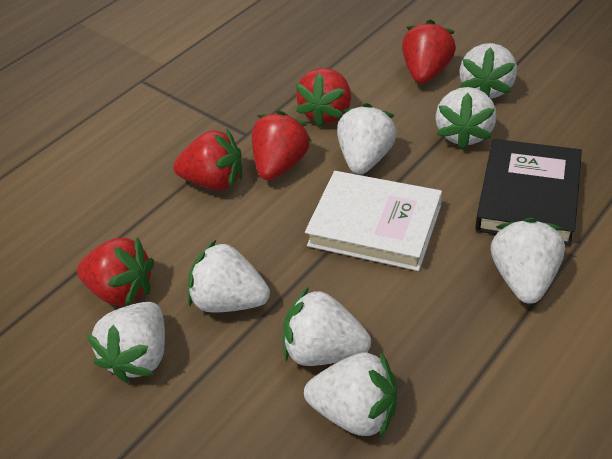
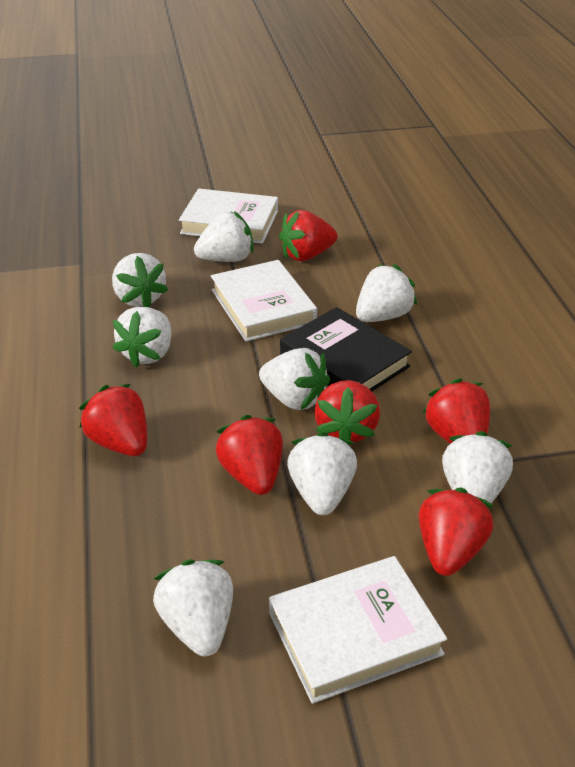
red strawberry: [77,237,154,306] [173,129,242,190] [252,110,312,181] [296,68,351,127] [402,19,456,84] = 5 -> [79,384,147,456] [216,415,283,495] [279,210,337,261] [314,380,380,443] [419,488,494,576] [423,378,490,444] = 6
white book: [305,171,442,271] = 1 -> [179,189,278,244] [211,260,317,342] [269,556,447,704] = 3

